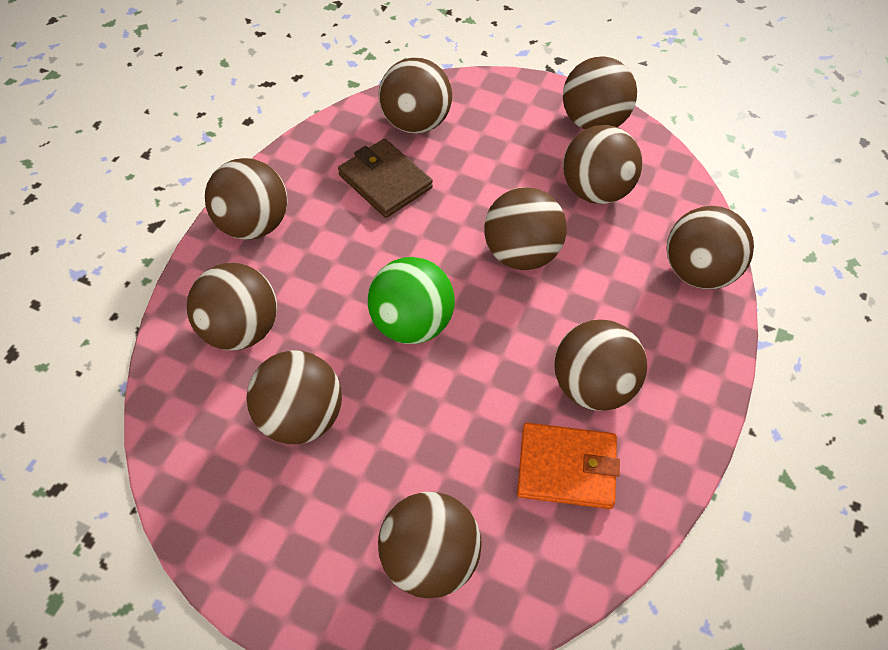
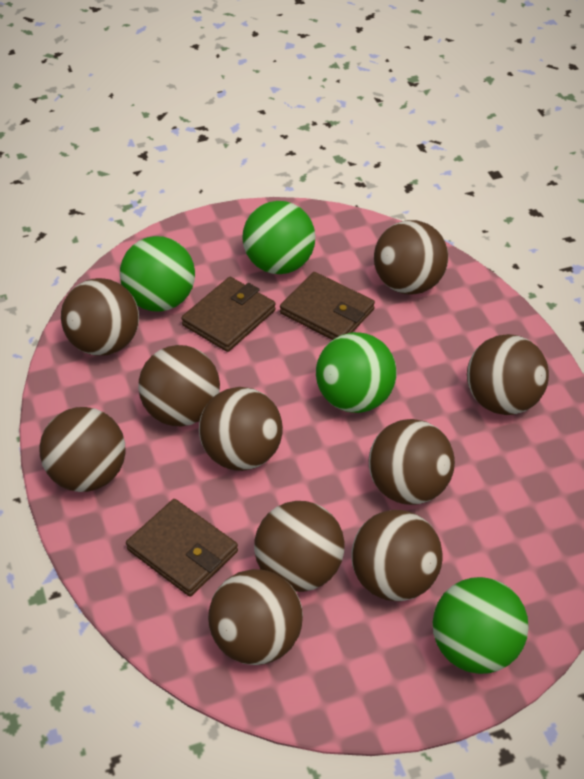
brown wallet: [338,139,433,218] = 1 -> [126,499,238,597] [181,277,276,352] [280,272,375,340] = 3
green ball: [368,257,455,344] = 1 -> [120,236,195,312] [242,201,315,274] [316,332,397,413] [433,577,529,674] = 4
orange wallet: [517,423,620,509] = 1 -> none = 0

